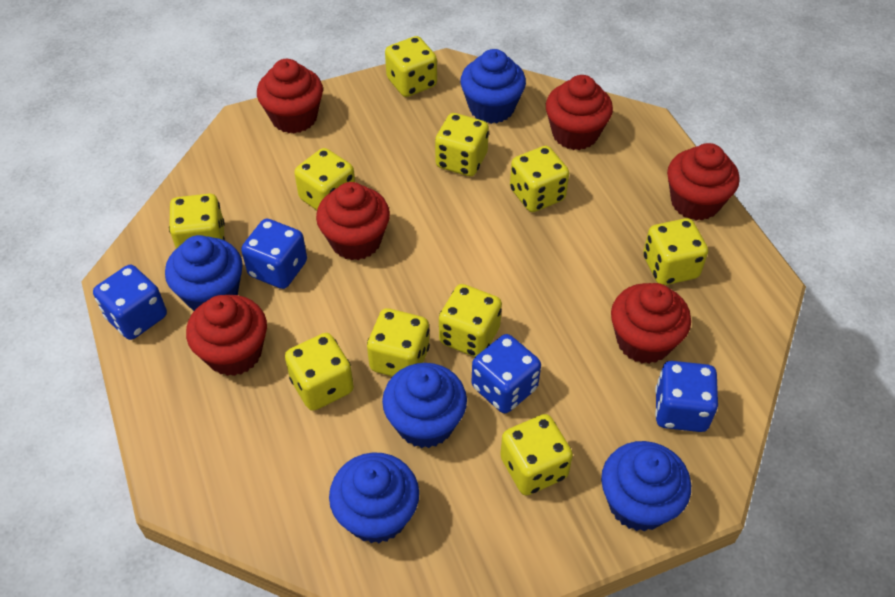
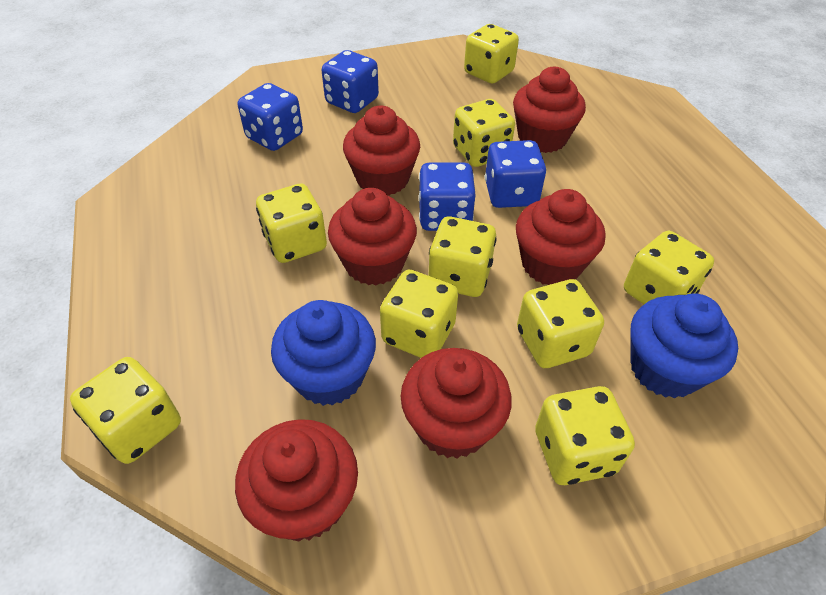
blue cupcake: [165,235,243,311] [329,453,419,543] [382,363,467,448] [460,49,526,124] [601,441,691,532] = 5 -> [271,300,376,406] [630,293,738,398] = 2
yellow dice: [169,194,225,249] [285,333,354,411] [294,148,355,210] [367,308,430,376] [385,36,437,97] [435,113,489,176] [439,284,502,357] [500,414,573,495] [510,146,569,212] [643,218,708,285] = 10 -> [70,357,181,464] [256,184,327,263] [380,270,458,358] [428,217,497,297] [453,99,515,167] [464,24,519,84] [517,279,604,368] [535,386,635,485] [624,231,714,304] = 9

